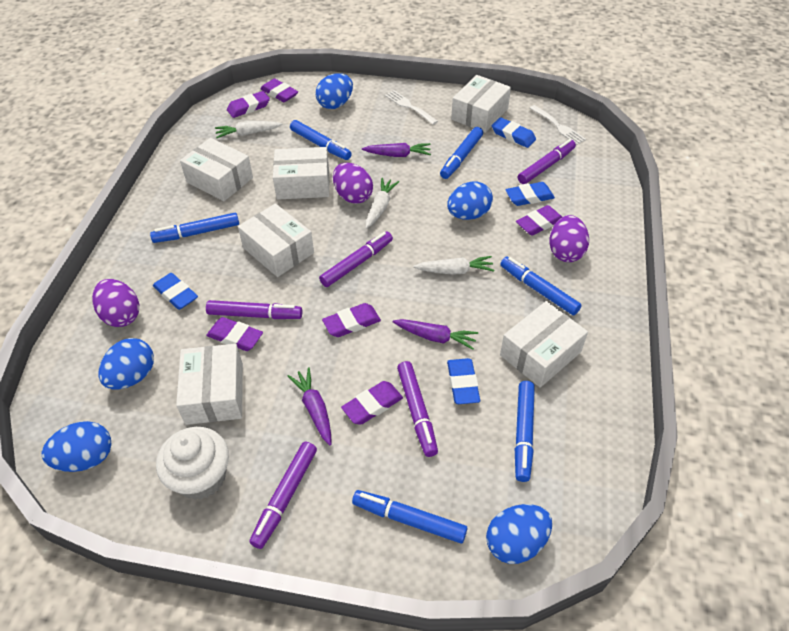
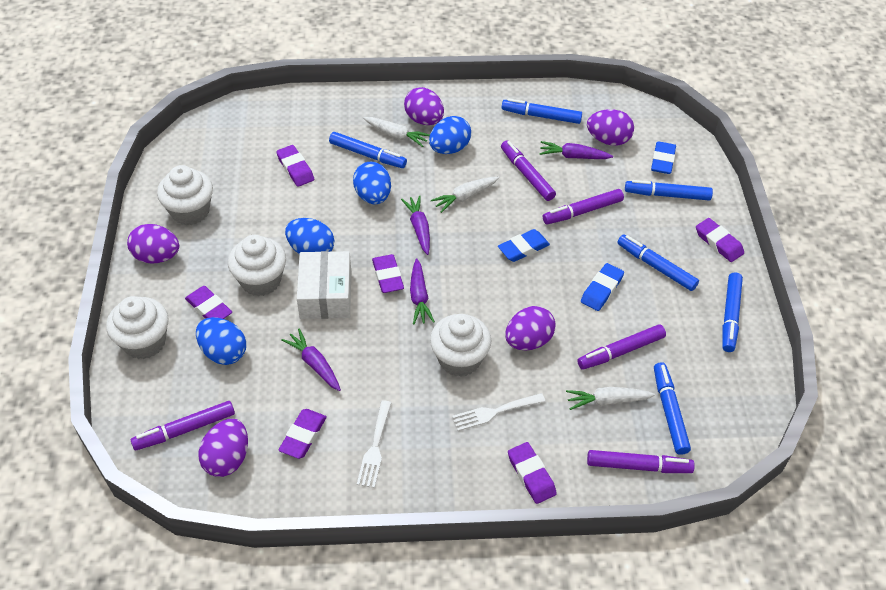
blue egg: [41,421,112,472] [99,338,154,389] [316,73,353,109] [447,181,493,220] [486,504,552,564] = 5 -> [196,317,246,365] [285,218,334,254] [353,162,391,204] [429,116,471,154] = 4
blue eraser: [153,273,198,310] [447,358,480,404] [492,117,536,148] [505,182,555,206] = 4 -> [498,229,550,262] [581,263,624,311] [651,141,676,174] = 3
purple carrot: [288,367,331,446] [362,143,431,157] [393,319,478,350] = 3 -> [281,328,341,391] [401,195,430,255] [410,259,435,324] [539,141,613,159] = 4
purple egg: [92,279,139,327] [333,163,373,204] [549,215,589,262] = 3 -> [127,224,179,264] [198,419,248,477] [404,87,444,125] [505,306,555,351] [587,109,634,146] = 5
white box: [176,344,243,425] [180,138,253,201] [238,203,314,277] [273,147,329,200] [451,75,511,133] [500,301,588,388] = 6 -> [297,251,351,319] = 1
white cupcake: [156,427,229,500] = 1 -> [106,296,169,359] [157,165,213,225] [228,235,286,296] [430,314,491,377] = 4

